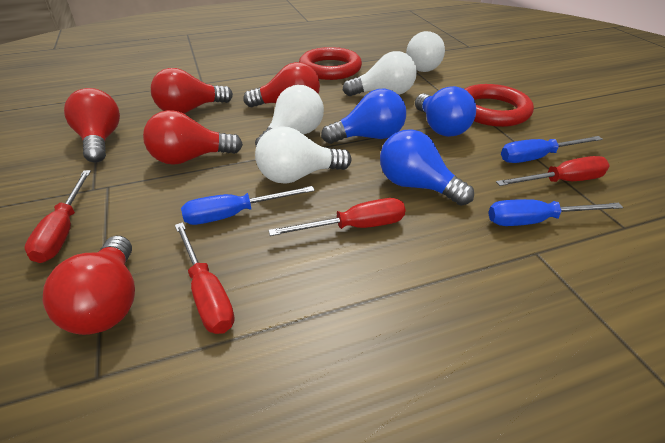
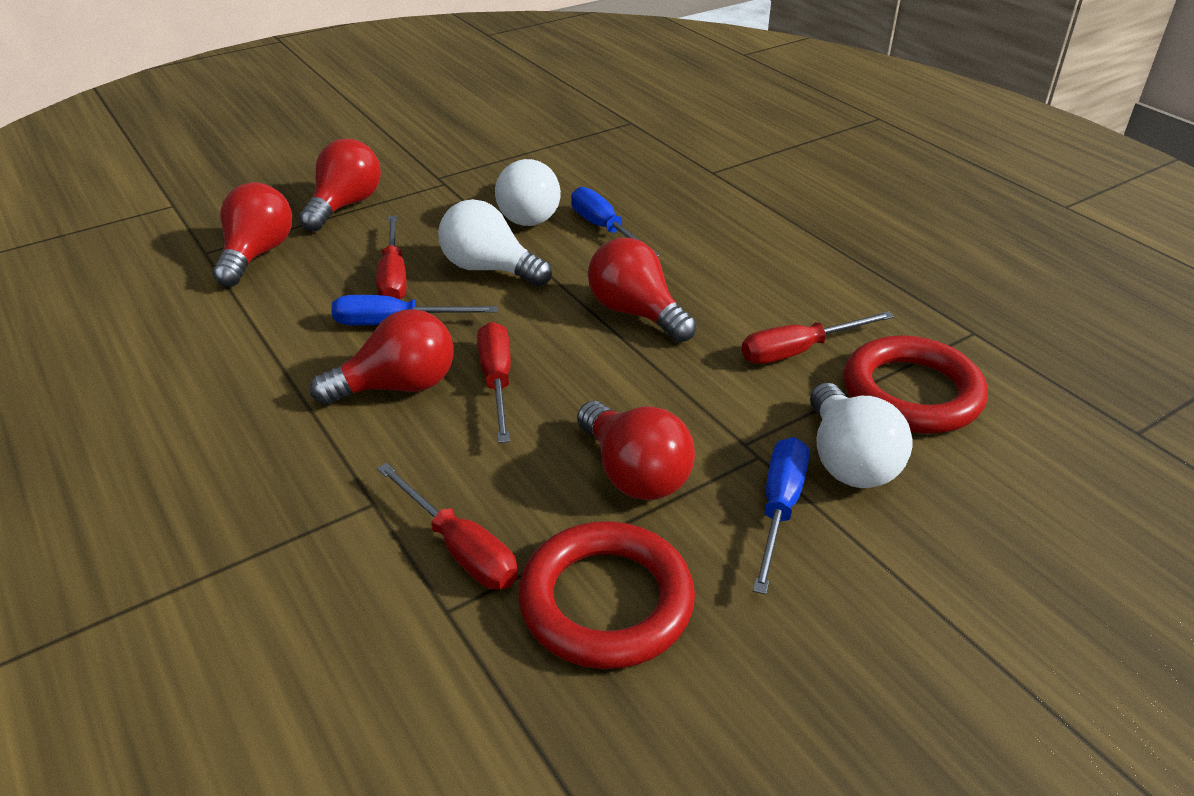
blue light bulb: [321,89,406,144] [380,129,474,206] [415,86,476,137] = 3 -> none = 0
white light bulb: [255,85,324,146] [255,126,351,184] [343,51,417,96] [406,31,445,72] = 4 -> [438,199,552,287] [495,159,561,226] [810,383,912,488] = 3

